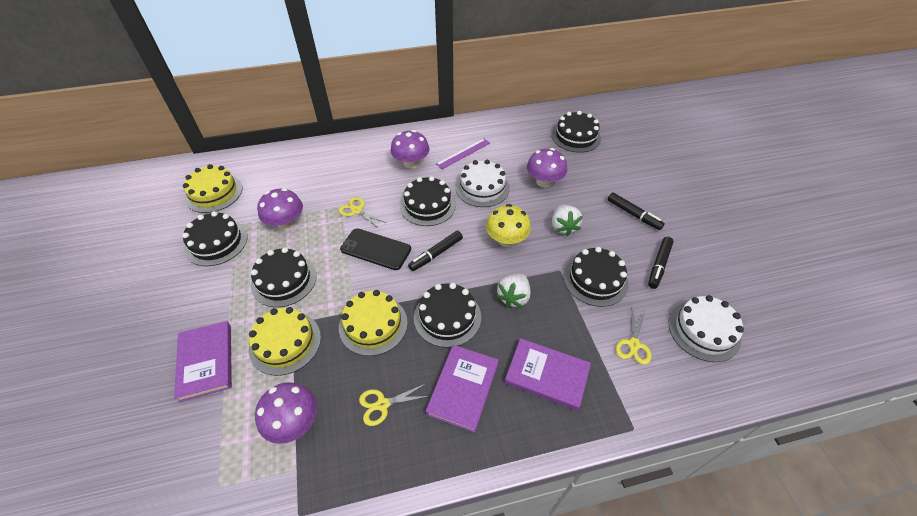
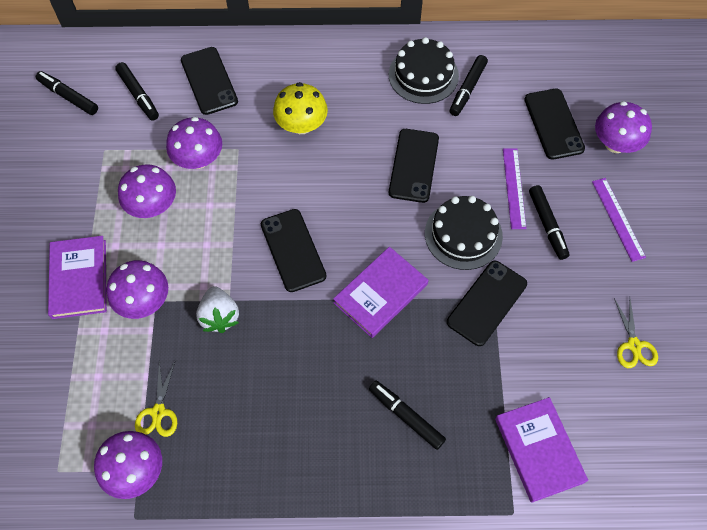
black cake: [182,211,248,266] [251,247,317,307] [400,176,456,226] [414,283,481,348] [551,111,601,153] [564,247,628,307] = 6 -> [389,37,459,104] [425,196,503,270] = 2
black marker: [408,231,463,271] [608,192,665,230] [648,237,674,289] = 3 -> [36,71,98,115] [115,62,159,121] [369,381,446,450] [450,55,488,116] [529,185,570,260] = 5
black phone: [340,228,411,270] = 1 -> [181,47,238,115] [261,209,326,292] [389,129,439,203] [447,261,527,346] [524,89,585,160] = 5
purple mushroom: [255,382,317,444] [257,188,303,230] [391,130,429,168] [527,148,567,188] = 4 -> [94,431,162,499] [106,260,168,319] [118,164,176,218] [166,117,222,169] [595,101,652,153] = 5
purple ruler: [436,139,490,169] = 1 -> [503,148,527,229] [592,178,646,262] = 2
white cake: [455,160,510,207] [668,295,744,362] = 2 -> none = 0
white strawberry: [496,274,531,308] [552,205,583,236] = 2 -> [196,286,239,333] = 1
yellow cake: [183,164,242,213] [249,307,321,376] [339,290,408,356] = 3 -> none = 0
yellow scissors: [339,197,387,229] [359,383,430,426] [616,310,652,365] = 3 -> [135,361,177,437] [614,298,658,368] = 2

